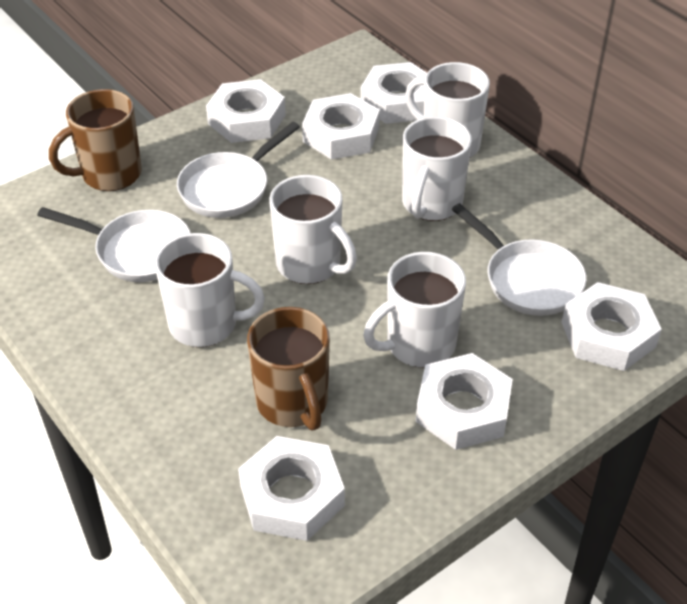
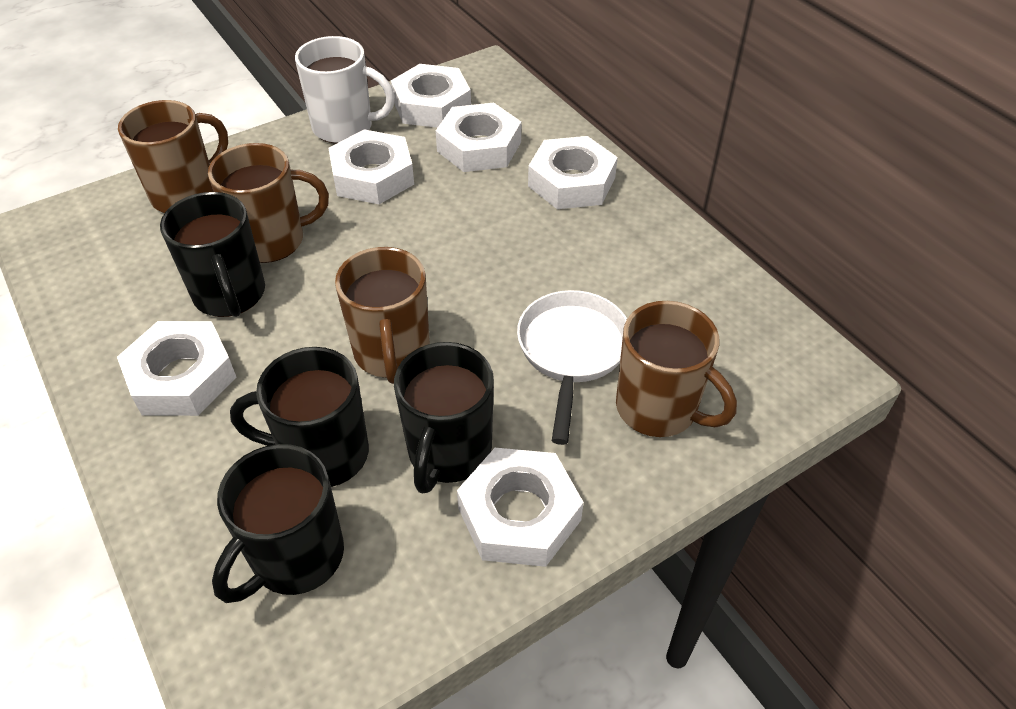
black mug: none = 0 -> [160,192,265,317] [212,444,344,603] [230,347,369,487] [394,342,494,493] = 4
brown mug: [49,89,142,191] [247,307,330,431] = 2 -> [118,100,228,213] [208,143,329,263] [335,247,430,384] [616,301,737,437] = 4
white mug: [155,233,265,347] [269,175,357,284] [363,252,466,368] [402,116,472,221] [405,62,490,158] = 5 -> [295,36,395,143] = 1
white pan: [37,207,191,282] [177,122,300,218] [452,203,587,316] = 3 -> [517,290,627,445] = 1

